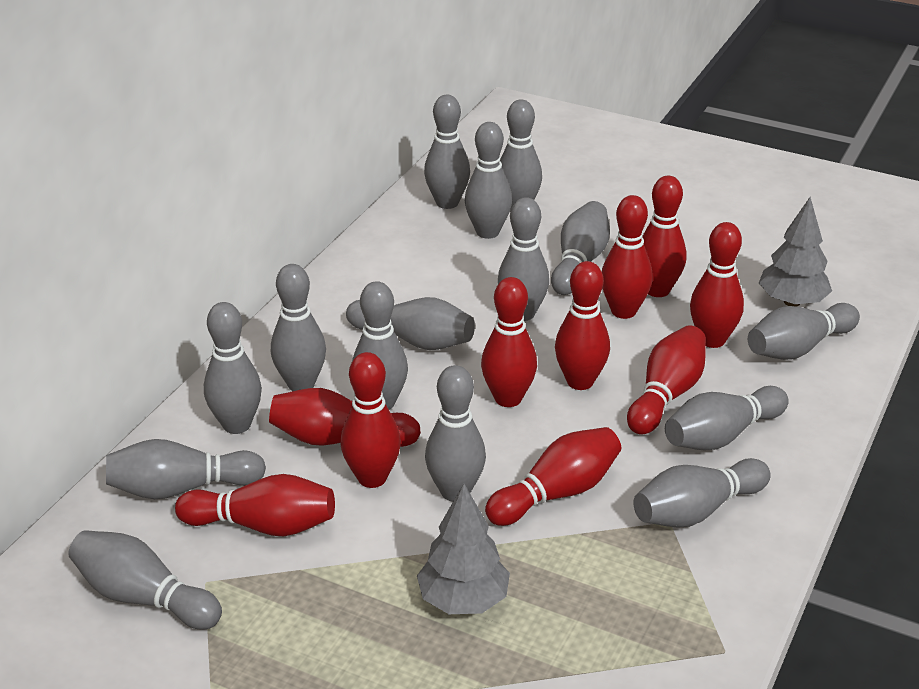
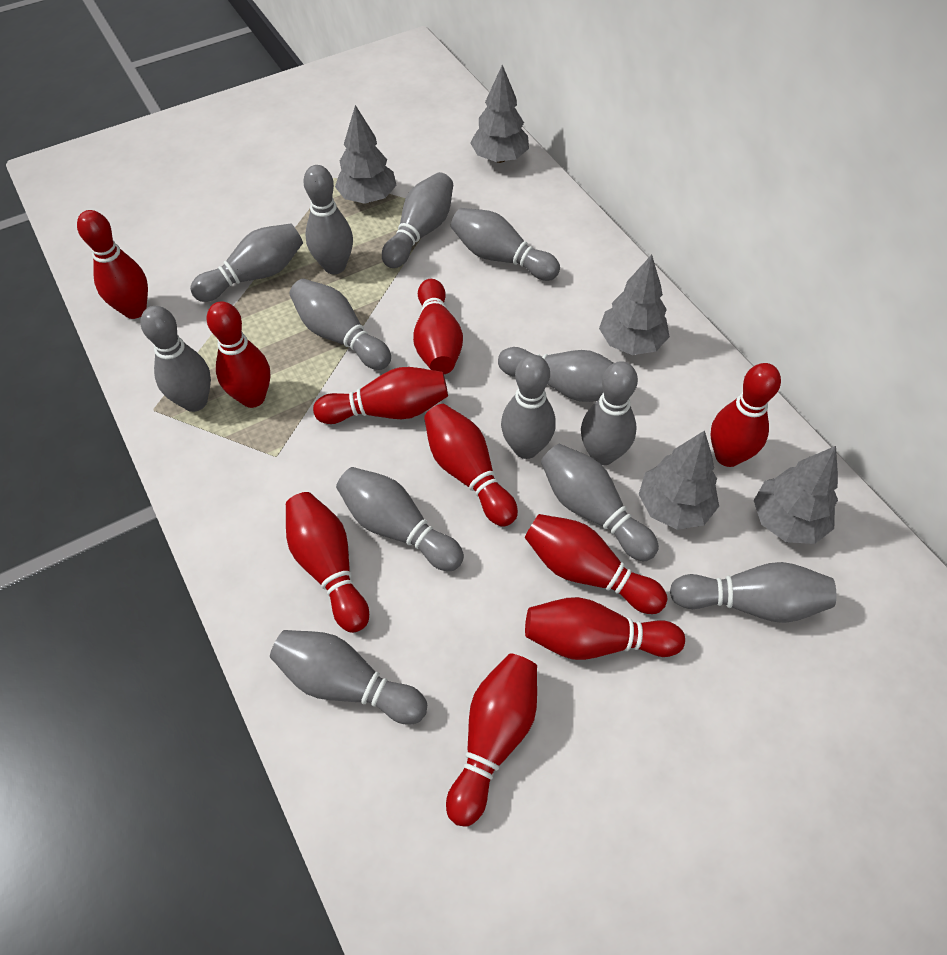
grey bowling pin: [68,530,222,630] [106,439,266,499] [204,302,262,434] [271,264,326,391] [346,297,475,350] [352,281,408,410] [424,95,470,209] [425,365,486,502] [465,122,512,239] [498,197,549,321] [500,99,542,211] [551,201,610,295] [633,458,771,527] [665,386,789,450] [748,303,860,360] = 15 -> [140,306,211,412] [190,223,303,302] [270,630,427,725] [290,279,391,370] [303,165,353,274] [336,467,464,571] [382,172,453,268] [451,208,560,281] [498,347,613,402] [501,355,556,459] [541,444,659,561] [581,361,638,465] [670,562,836,623] = 13
grey tree: [417,484,510,614] [759,197,832,307] = 2 -> [335,105,397,204] [470,65,529,163] [599,255,670,355] [639,430,719,530] [754,446,838,544] = 5

